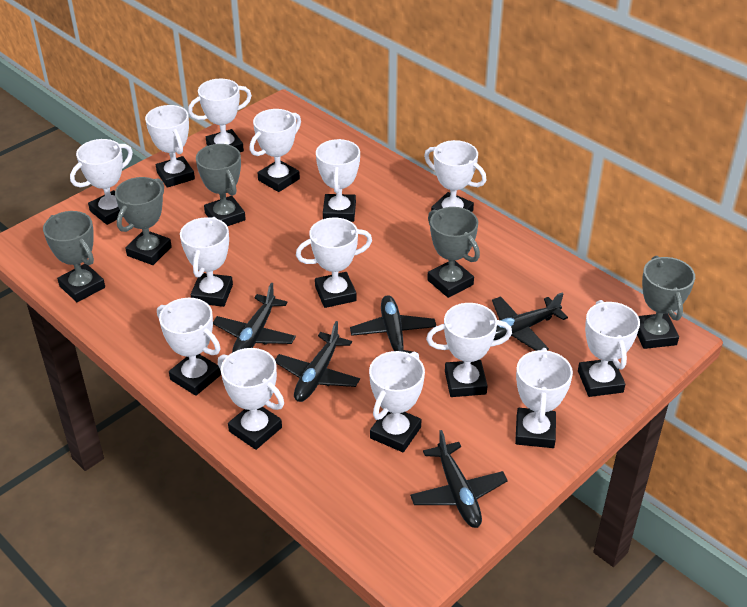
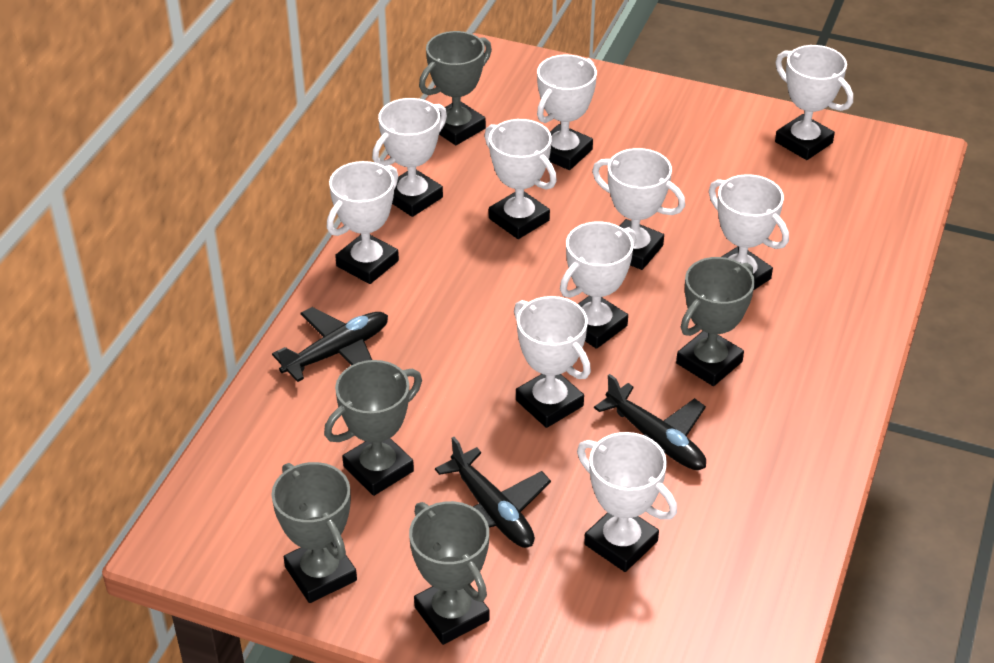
black plane: [213,283,296,353] [275,321,360,402] [350,295,436,353] [410,430,508,528] [492,292,568,351] = 5 -> [272,307,388,382] [435,437,551,548] [594,374,706,470] = 3
white trophy: [70,139,133,225] [145,105,195,188] [157,298,221,396] [180,217,233,307] [188,79,252,152] [218,348,284,450] [250,109,301,192] [296,217,372,308] [316,139,360,222] [369,351,425,452] [424,140,487,212] [426,303,512,397] [515,348,573,448] [578,300,640,397] = 14 -> [327,161,399,284] [372,98,447,217] [484,119,557,239] [514,296,591,428] [537,54,597,170] [560,222,636,349] [577,432,677,572] [592,148,685,270] [709,174,789,290] [775,45,853,160] = 10

